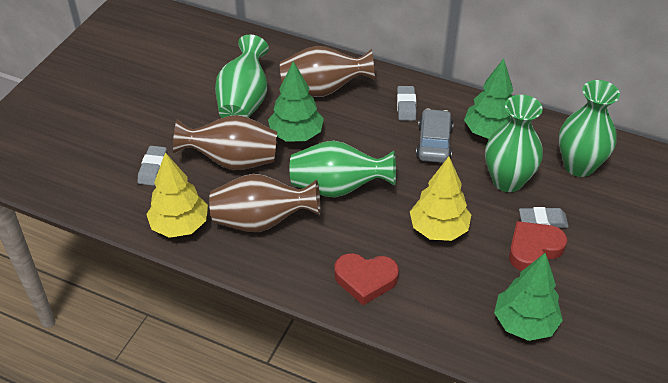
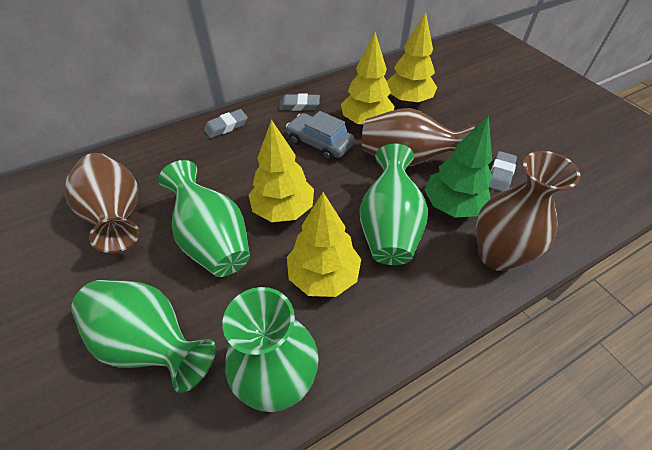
green tree: [268,61,324,142] [464,58,513,139] [494,253,563,341] = 3 -> [424,115,492,217] = 1
red heart: [334,253,399,305] [509,221,568,271] = 2 -> none = 0
yellow tree: [146,152,208,238] [410,157,471,241] = 2 -> [248,119,314,222] [287,192,361,297] [341,32,395,125] [387,12,437,104] = 4

